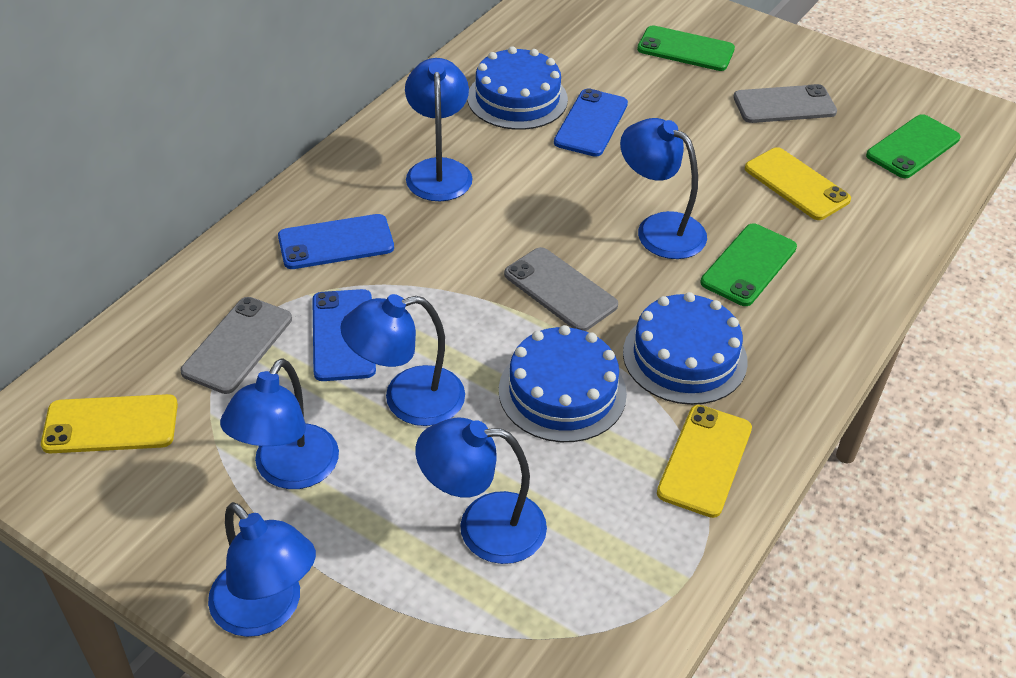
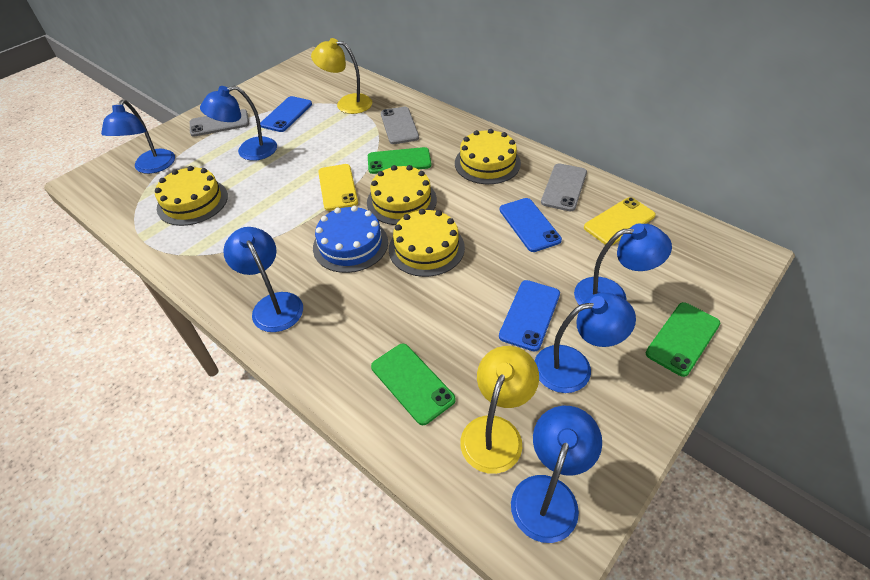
blue cake: [467,46,568,130] [499,325,627,442] [623,292,748,405] = 3 -> [313,206,388,273] = 1
yellow cake: none = 0 -> [155,166,228,226] [367,165,437,225] [389,209,465,277] [455,129,521,184] = 4
yellow lamp: none = 0 -> [311,38,372,114] [460,346,539,474] = 2
yellow phone: [41,394,178,453] [657,405,752,518] [745,147,851,220] = 3 -> [318,164,358,211] [584,197,656,245] = 2

